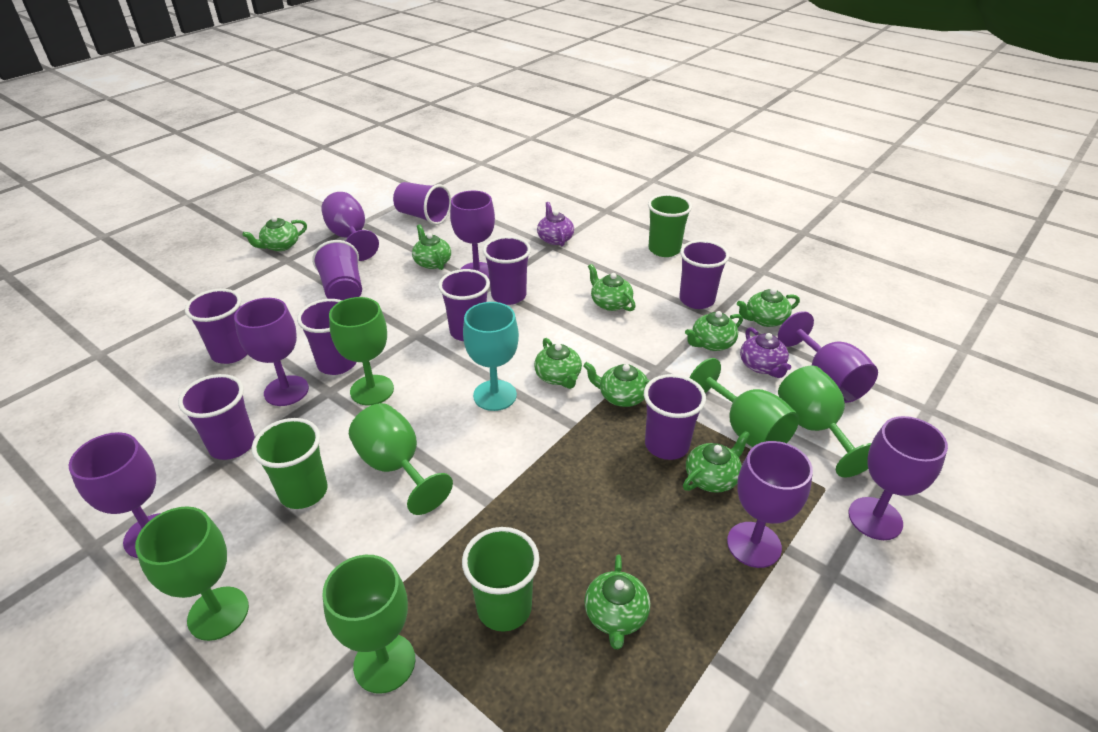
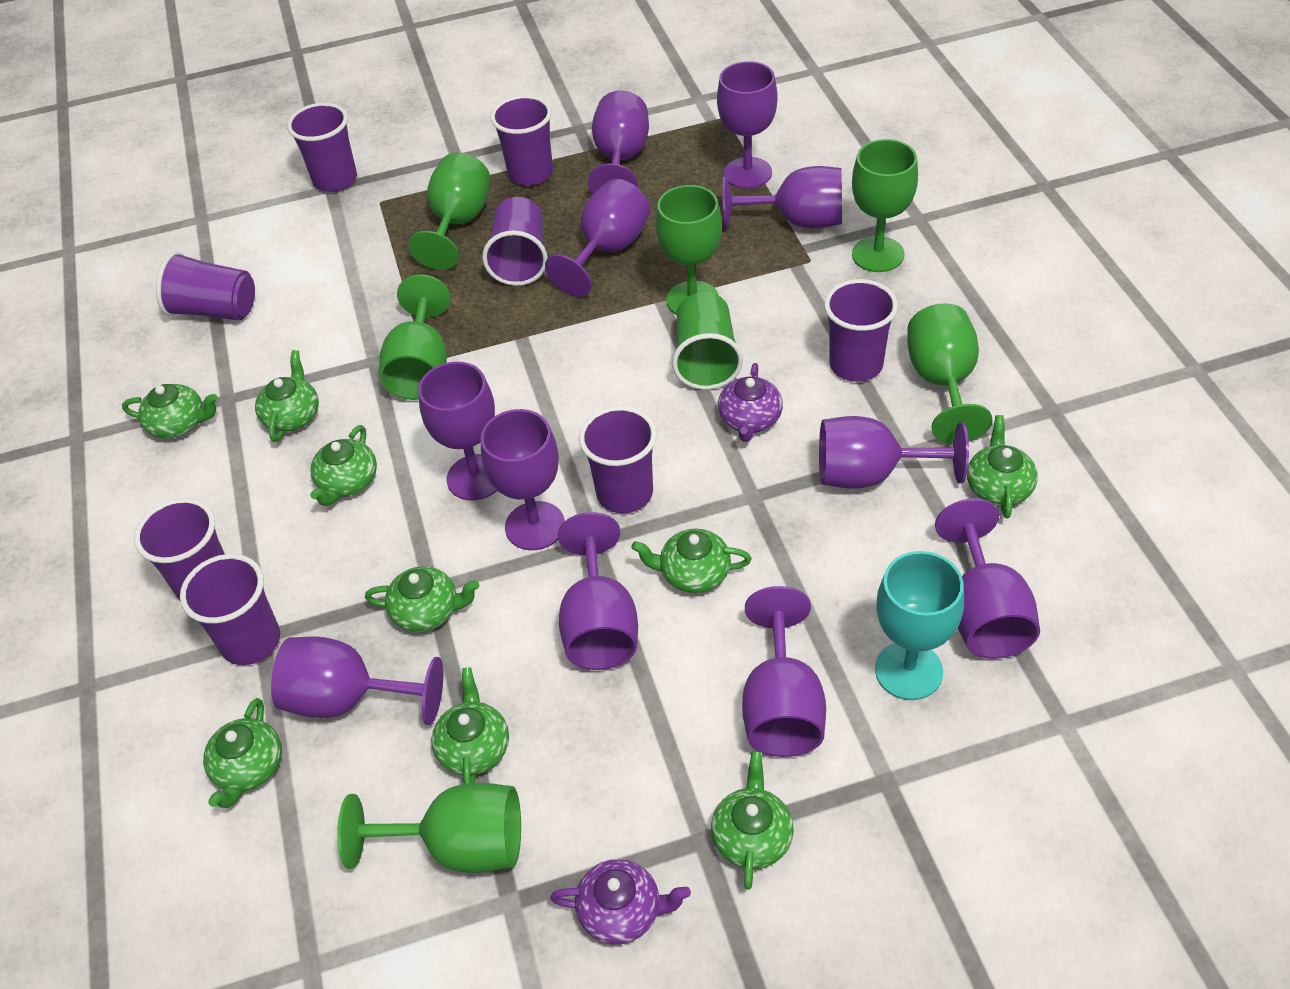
green cup: [252,418,328,509] [462,527,539,632] [648,194,692,257] = 3 -> [672,292,743,390] = 1
purple cup: [178,374,255,460] [185,289,247,364] [297,299,356,375] [312,240,362,301] [393,182,451,225] [438,269,490,341] [483,236,531,305] [644,374,706,460] [679,240,729,309] = 9 -> [134,498,225,601] [156,251,255,321] [180,554,280,665] [287,103,357,192] [482,197,548,286] [490,95,553,186] [579,406,657,513] [824,279,898,382] = 8
purple goblet: [68,432,161,558] [234,298,309,406] [321,192,379,261] [450,191,495,278] [727,441,813,568] [778,311,878,403] [848,416,948,540] = 7 -> [271,637,444,725] [418,362,497,501] [481,409,565,550] [545,179,650,297] [558,512,638,670] [588,91,649,194] [717,61,778,189] [722,166,842,228] [742,586,826,757] [819,416,969,488] [935,498,1040,659] = 11

